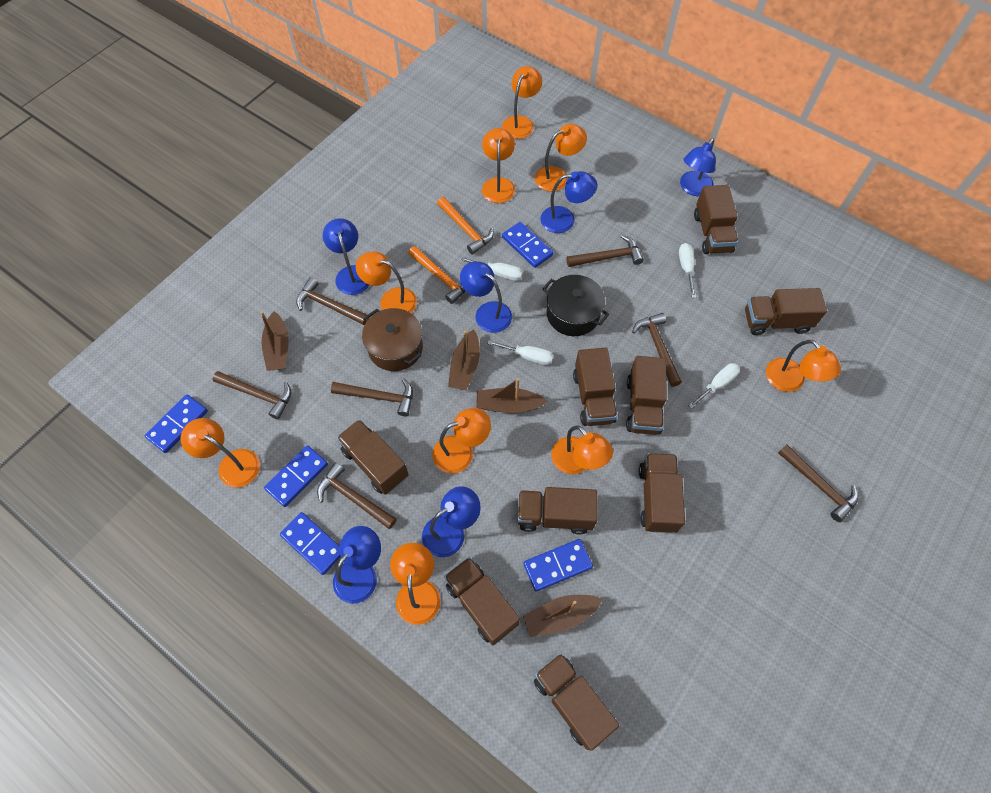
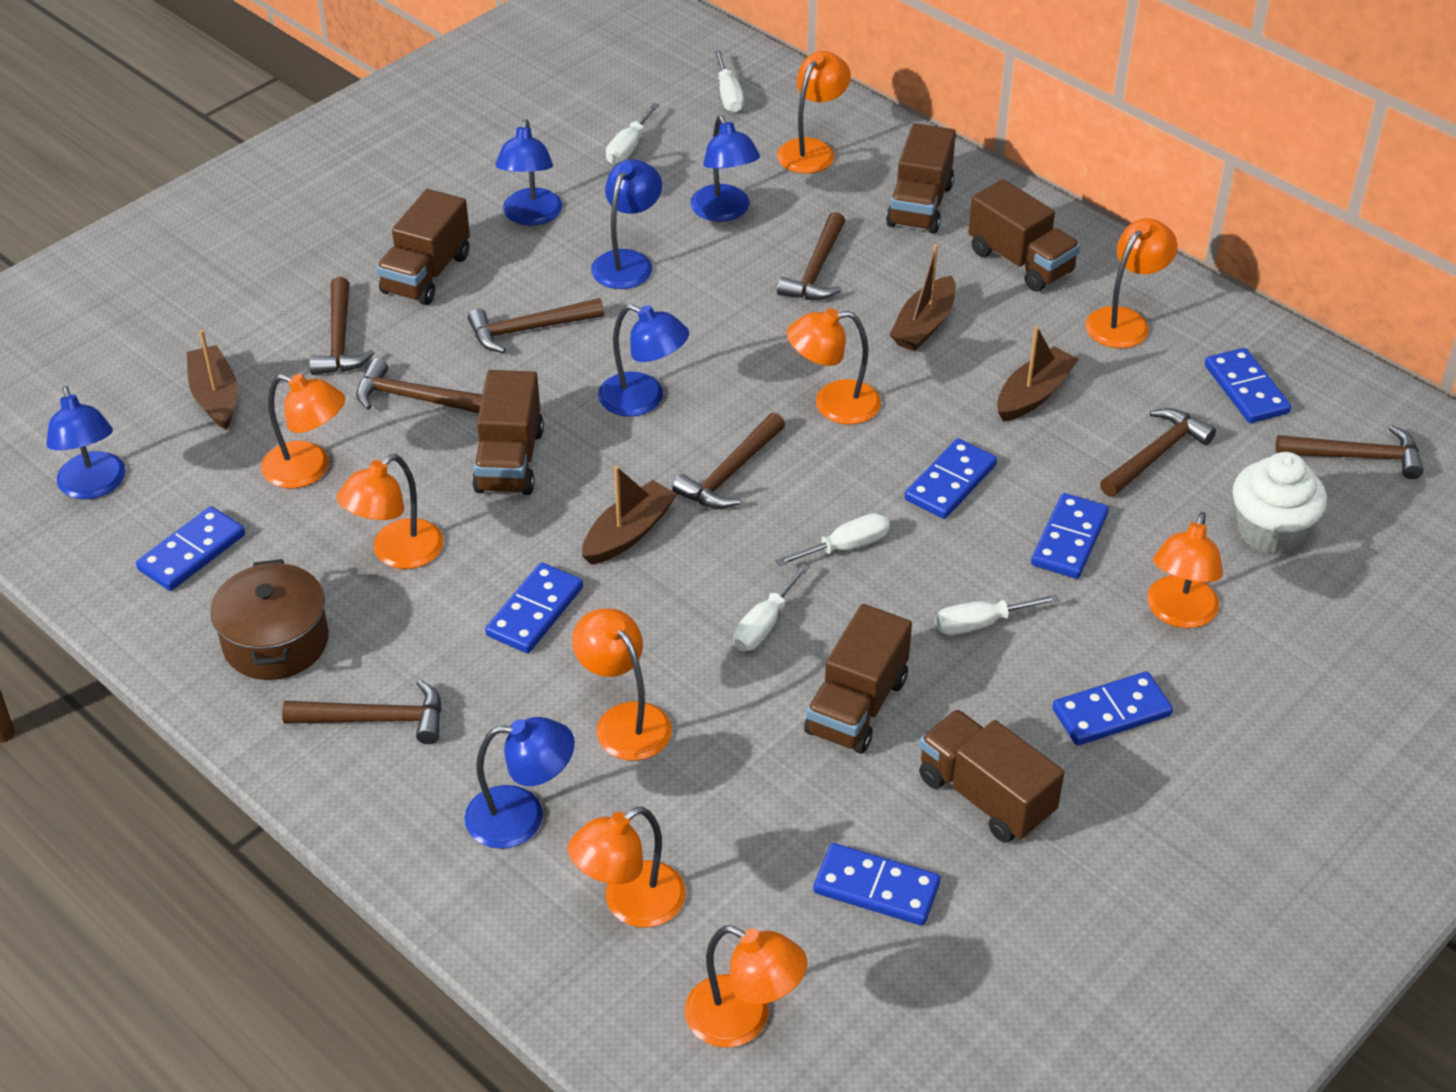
black pot: [542,275,609,336] = 1 -> none = 0
blue domino: [145,394,208,453] [264,446,328,507] [280,512,341,575] [502,222,553,268] [523,539,593,592] = 5 -> [136,506,245,591] [485,563,583,653] [813,843,941,926] [905,438,997,519] [1031,493,1109,579] [1052,671,1173,746] [1205,348,1291,423] = 7
brown hammer: [213,371,291,420] [296,278,369,325] [317,462,397,529] [331,379,413,416] [566,235,644,267] [632,313,682,387] [778,444,858,522] = 7 -> [282,680,442,744] [309,277,375,375] [356,358,482,413] [468,298,604,353] [672,413,785,509] [777,212,845,300] [1100,408,1216,497] [1275,425,1424,479] = 8
brown truck: [337,419,409,495] [444,557,520,645] [517,487,597,535] [534,652,619,751] [573,348,617,426] [626,356,667,435] [639,453,685,533] [694,185,739,254] [745,288,827,335] = 9 -> [376,189,470,305] [472,370,544,495] [804,604,912,754] [886,123,956,234] [919,709,1064,843] [968,179,1081,292] = 6
orange hammer: [408,246,466,304] [437,197,494,255] = 2 -> none = 0
white cupcake: none = 0 -> [1233,452,1327,555] = 1
white screwdriver: [461,257,523,281] [487,340,554,365] [679,243,696,298] [688,363,740,409] = 4 -> [606,103,659,165] [714,50,744,112] [733,563,810,651] [775,513,890,566] [935,594,1059,635] = 5

